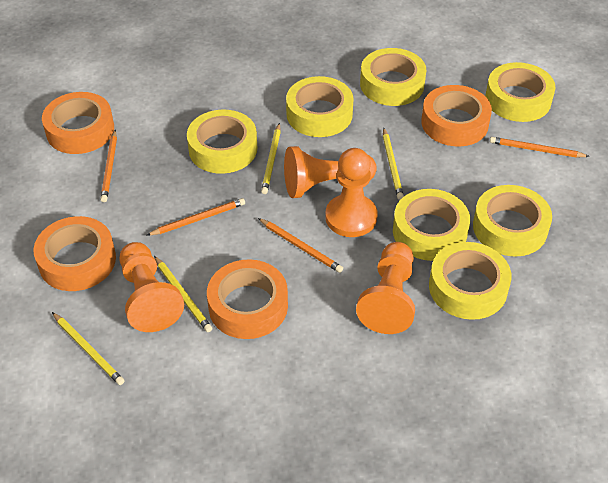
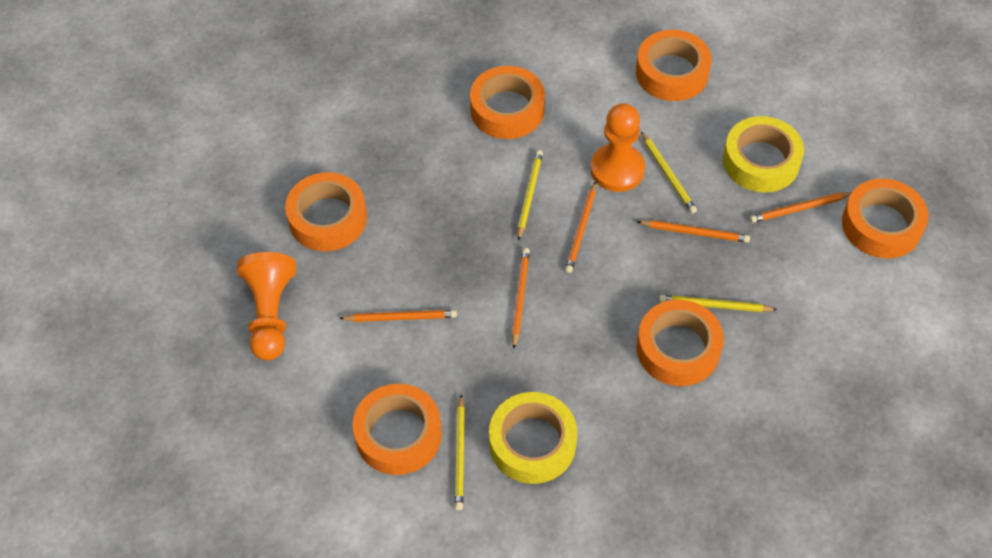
orange pawn: [119,242,184,332] [284,146,377,198] [325,148,378,237] [356,242,415,334] = 4 -> [237,252,296,361] [590,103,645,192] = 2
orange pencil: [101,130,117,202] [146,198,245,236] [258,218,343,273] [490,137,590,157] = 4 -> [339,310,457,322] [512,248,530,348] [565,181,596,273] [638,220,750,243] [750,192,852,223] = 5
orange tape: [34,216,116,291] [42,92,114,154] [207,259,288,339] [421,85,492,147] = 4 -> [285,172,367,251] [353,384,442,475] [470,66,545,139] [636,30,712,101] [637,299,724,386] [842,179,929,258] = 6
yellow tape: [187,110,257,174] [286,76,354,137] [360,48,426,106] [393,189,470,261] [429,242,512,320] [473,185,552,257] [485,62,556,122] = 7 -> [489,392,577,484] [723,116,804,192] = 2

